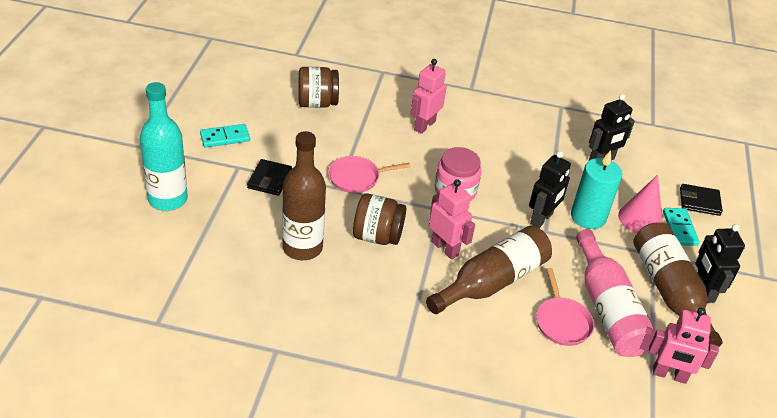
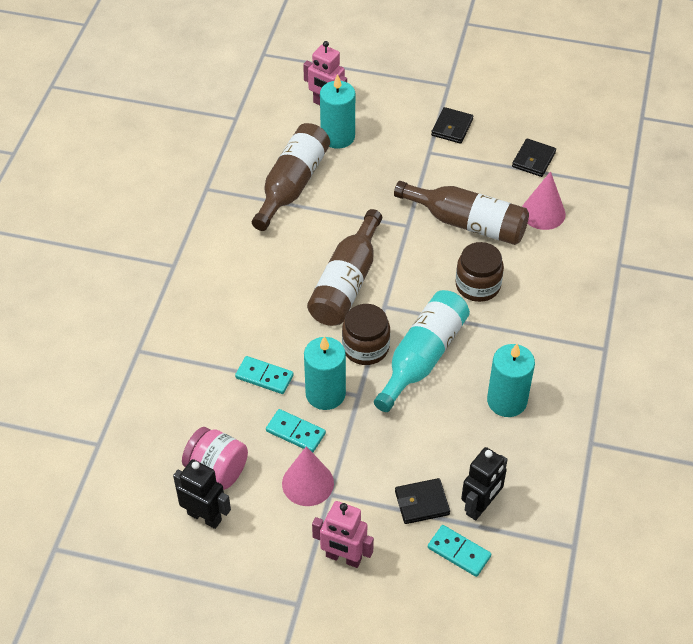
black robot: [529,151,571,228] [589,94,635,161] [695,224,745,303] = 3 -> [173,459,231,529] [461,447,508,521] = 2
black wallet: [247,159,292,196] [680,184,723,216] = 2 -> [395,478,450,524] [431,107,473,144] [512,138,556,177] = 3
pink bottle: [576,229,656,357] = 1 -> none = 0
pink cone: [618,175,663,233] = 1 -> [282,446,334,506] [522,171,566,230] = 2
pink pan: [328,156,410,193] [536,268,594,346] = 2 -> none = 0
pink robot: [410,59,447,134] [429,179,475,259] [649,308,719,384] = 3 -> [303,41,347,105] [312,501,374,568] = 2
turquoise candle: [571,150,622,229] = 1 -> [304,336,346,410] [320,74,355,149] [487,344,535,417] = 3
turquoise domino: [200,124,250,147] [663,208,700,246] = 2 -> [235,356,294,394] [266,409,326,453] [428,525,491,577] = 3

